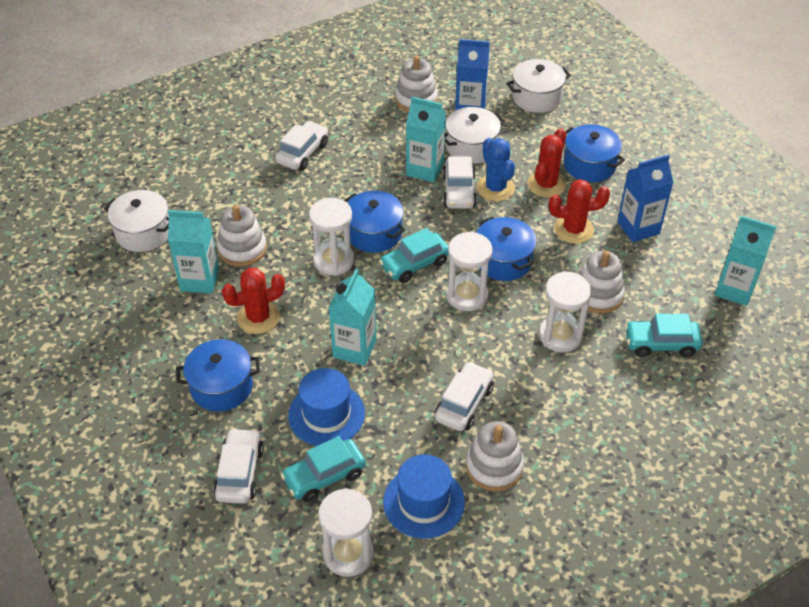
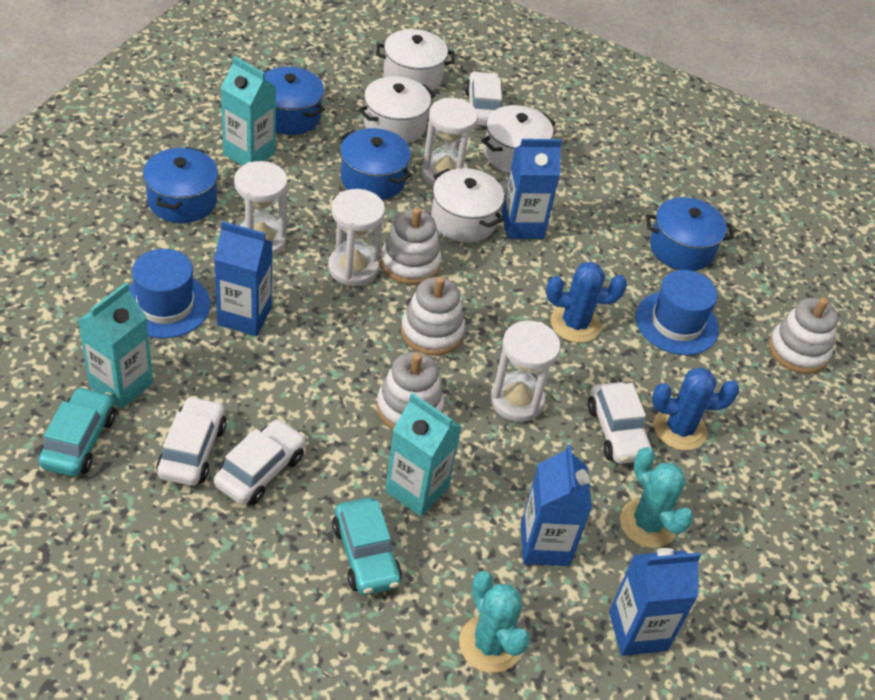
blue cactus: [477,138,515,201] = 1 -> [546,262,627,343] [652,367,739,451] = 2
blue carton: [455,39,490,111] [617,154,673,242] = 2 -> [214,221,272,336] [502,139,562,239] [521,444,592,566] [609,548,701,656] = 4
red cactus: [222,268,285,334] [528,128,566,198] [549,179,610,244] = 3 -> none = 0
turquoise cactus: none = 0 -> [459,571,530,673] [620,447,694,548] = 2
turquoise car: [281,436,366,502] [379,228,449,283] [625,314,702,357] = 3 -> [38,386,116,477] [332,498,402,595] = 2
turquoise carton: [168,210,219,293] [329,268,377,366] [406,97,446,182] [715,216,777,306] = 4 -> [78,283,153,409] [221,56,276,166] [385,393,462,517] = 3
white pot: [104,190,169,252] [445,107,505,164] [507,59,571,113] = 3 -> [358,76,435,143] [376,29,455,91] [431,168,504,242] [482,105,556,173] = 4

